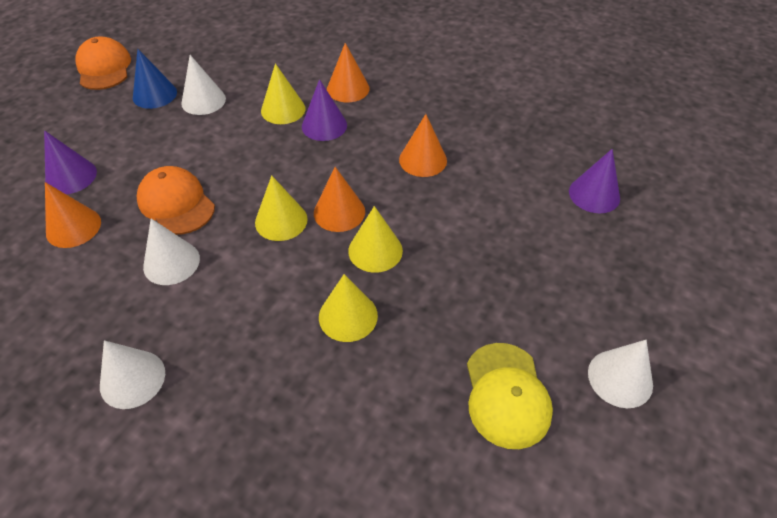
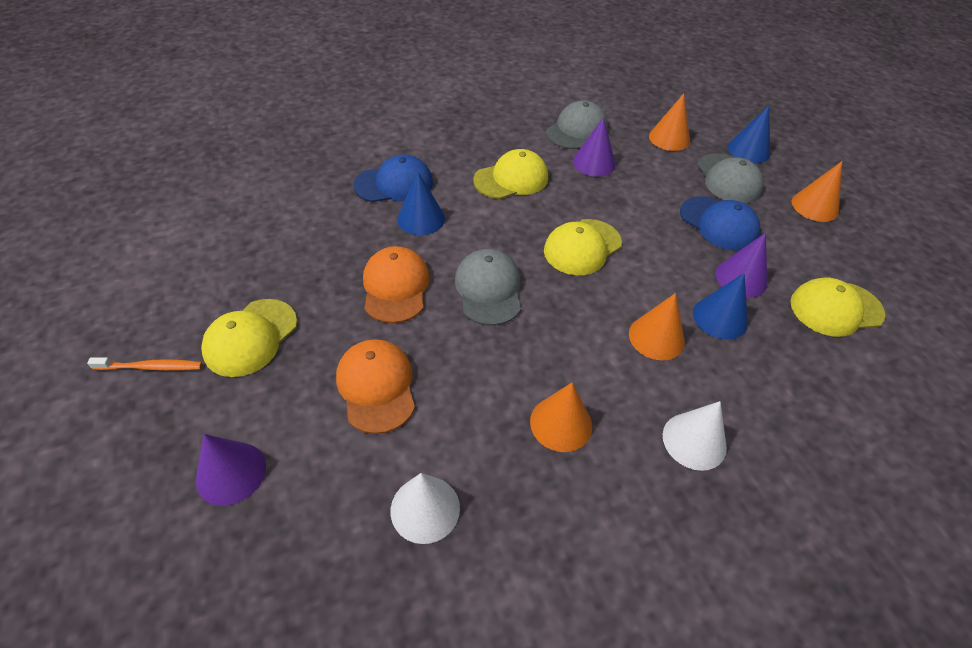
blue cap: none = 0 -> [353,154,433,202] [680,197,761,251] = 2
blue cone: [133,49,177,109] = 1 -> [397,172,445,235] [693,273,748,340] [728,105,770,163] = 3
grey cap: none = 0 -> [455,249,521,326] [546,100,608,149] [697,153,764,203] = 3
orange toothbrush: none = 0 -> [87,357,202,371] = 1
white cone: [100,340,165,409] [143,219,200,285] [181,55,226,115] [588,340,653,408] = 4 -> [391,473,460,544] [663,401,727,471] = 2
yellow cap: [467,343,553,449] = 1 -> [201,299,297,377] [473,149,548,199] [544,219,622,275] [790,278,885,337] = 4
yellow cone: [255,175,308,241] [261,63,305,124] [319,274,378,342] [348,206,403,273] = 4 -> none = 0

